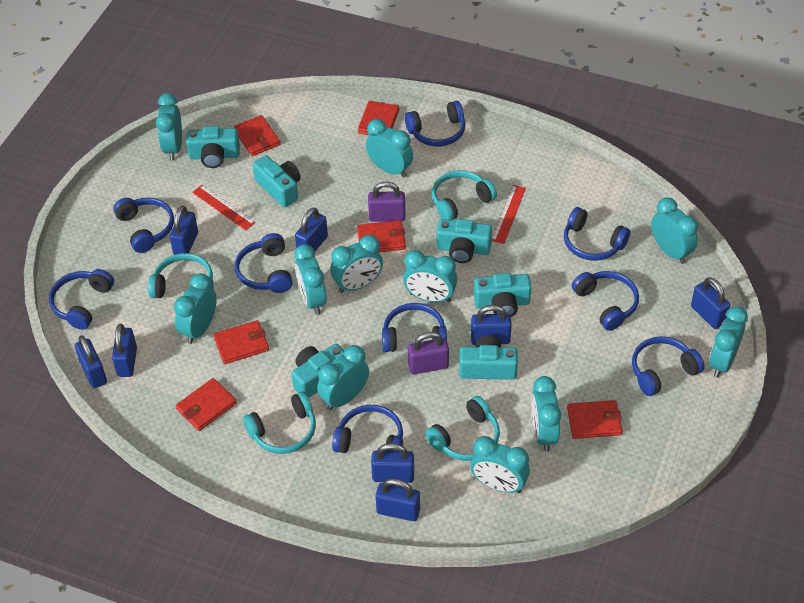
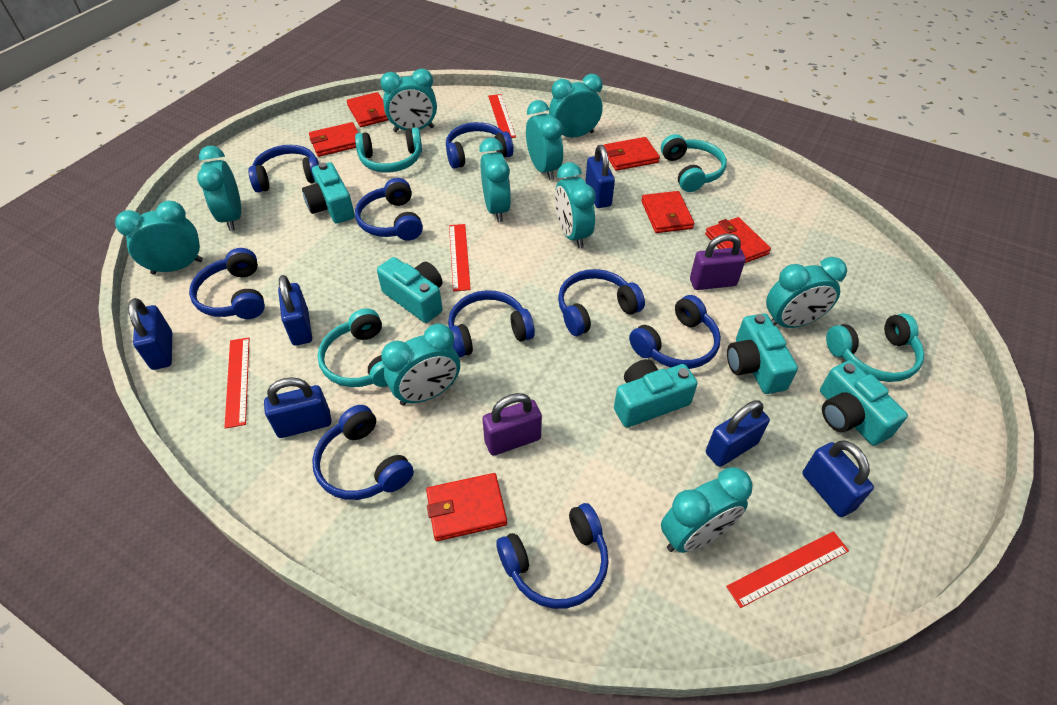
blue padlock: [75,335,107,388] [112,324,137,377] [170,206,198,255] [295,208,328,251] [371,443,414,483] [376,478,420,521] [471,305,512,345] [691,277,730,329] = 8 -> [128,298,172,370] [264,377,332,438] [278,275,312,346] [585,145,615,208] [706,400,770,467] [802,441,874,517] = 6
red ruler: [192,185,256,230] [492,185,526,244] = 2 -> [224,337,250,429] [449,224,471,291] [488,94,516,138] [726,531,849,608] = 4
turquoise camera: [186,126,240,168] [253,155,301,207] [292,344,344,398] [437,219,492,263] [459,336,518,380] [474,273,531,317] = 6 -> [302,162,355,224] [377,257,442,323] [614,359,698,427] [727,313,798,394] [820,360,908,446] = 5
turquoise clock: [156,93,182,161] [174,273,217,344] [294,244,327,315] [317,345,369,411] [330,235,383,293] [366,119,413,178] [403,250,457,302] [470,436,530,493] [531,376,561,451] [651,197,698,264] [709,306,748,378] = 11 -> [115,201,203,275] [197,146,241,231] [380,69,437,132] [381,323,460,406] [479,138,511,223] [526,100,563,180] [549,74,602,138] [555,162,596,249] [661,467,753,553] [766,257,847,328] = 10

